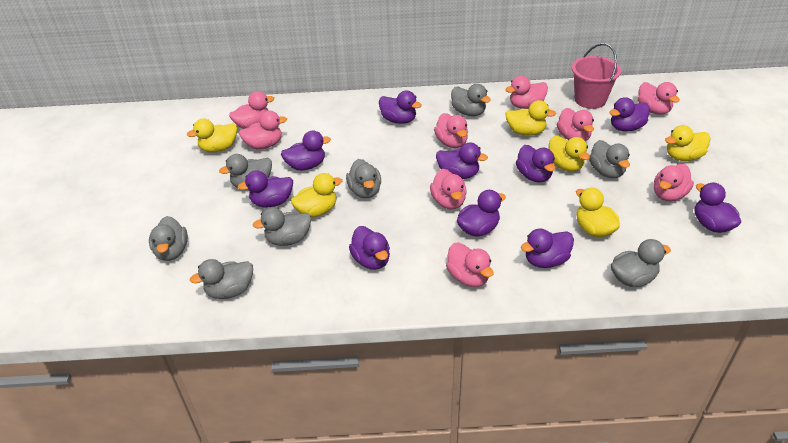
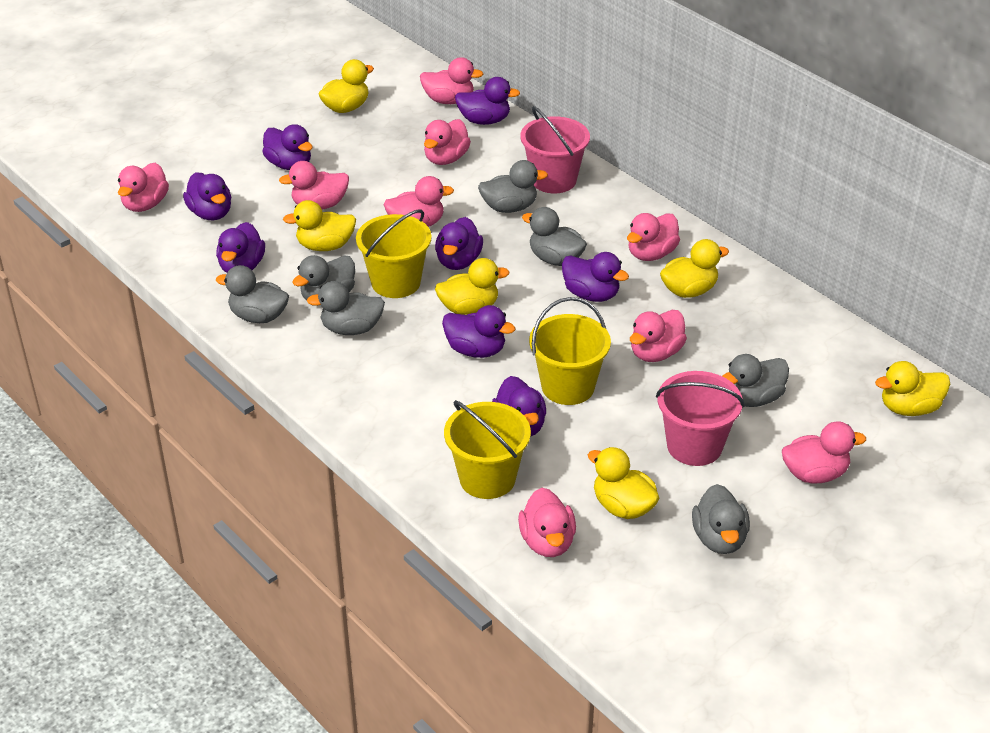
grey duck: [149,216,188,261] [190,259,253,299] [219,154,272,188] [253,207,311,246] [346,159,381,198] [451,84,491,116] [589,140,630,178] [611,239,671,287] = 8 -> [216,265,289,323] [292,255,355,301] [307,281,385,335] [478,160,548,213] [522,207,587,266] [692,484,750,554] [722,354,789,407] = 7
pink bucket: [572,43,621,109] = 1 -> [520,106,590,193] [656,371,744,466] = 2
purple duck: [238,170,293,207] [281,131,331,170] [349,226,390,270] [379,91,422,124] [436,143,488,179] [457,190,506,237] [516,145,556,182] [521,229,574,268] [609,97,650,131] [695,183,741,233] = 10 -> [183,172,231,220] [216,222,265,273] [262,124,313,170] [435,217,483,270] [442,305,515,358] [455,77,520,125] [492,376,546,436] [562,252,629,302] = 8
yellow bucket: none = 0 -> [356,209,432,298] [444,400,531,499] [529,297,611,405] = 3

